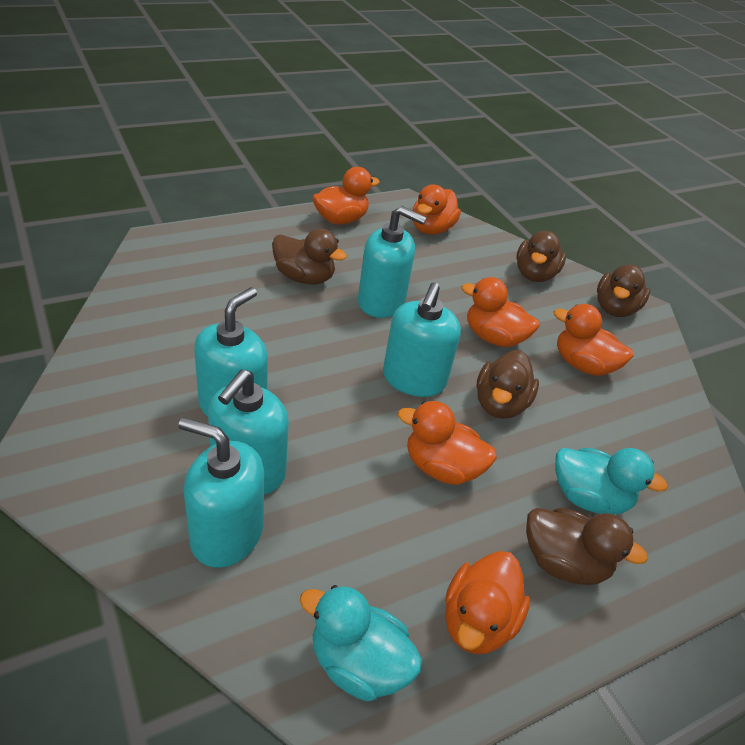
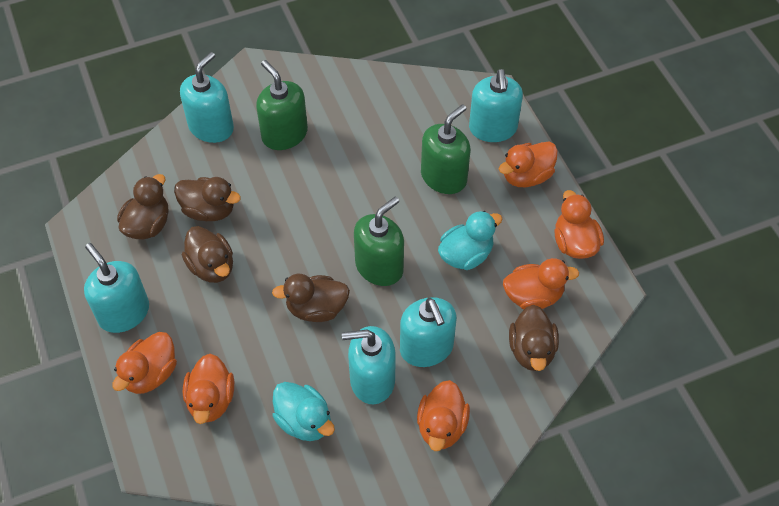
green soap dispenser: none = 0 -> [256,60,308,150] [354,197,404,286] [421,104,470,194] = 3

